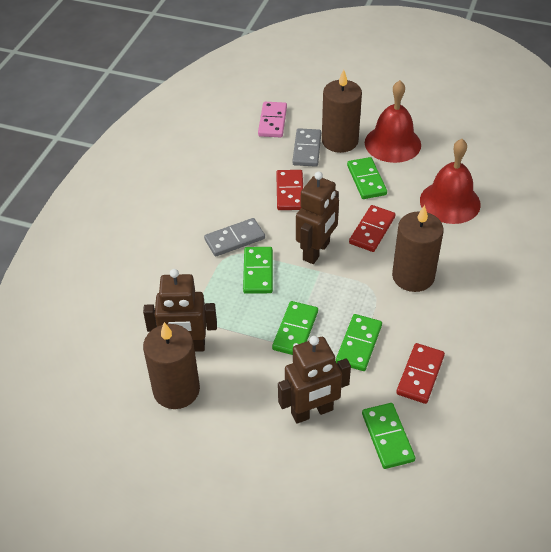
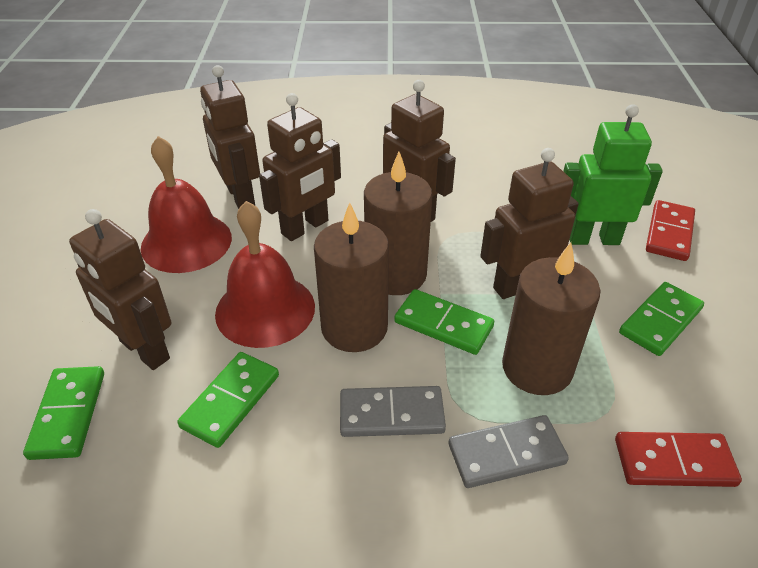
brown robot: [143,269,217,352] [278,336,351,424] [296,172,339,264] = 3 -> [69,209,171,370] [200,65,260,209] [259,93,341,241] [383,80,456,222] [480,148,579,299] = 5
green domino: [243,247,273,294] [272,301,318,355] [336,314,382,371] [347,157,387,199] [362,403,415,469] = 5 -> [23,366,104,460] [177,352,279,448] [394,289,494,355] [619,282,704,356] = 4
green robot: none = 0 -> [563,104,663,245] = 1
pink domino: [258,102,287,137] = 1 -> none = 0
red domino: [276,170,303,210] [349,205,395,252] [396,343,445,404] = 3 -> [615,432,742,487] [646,200,695,261] = 2

